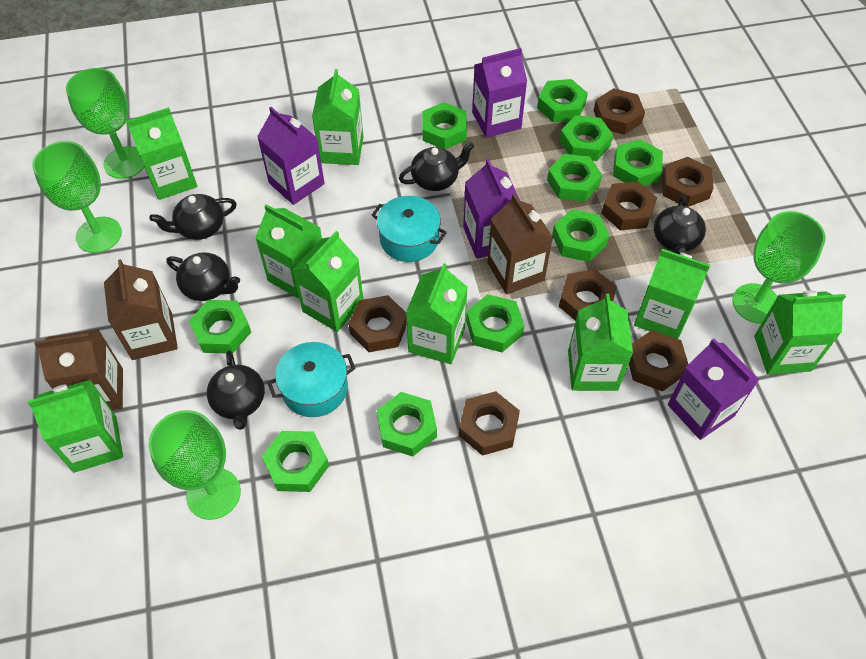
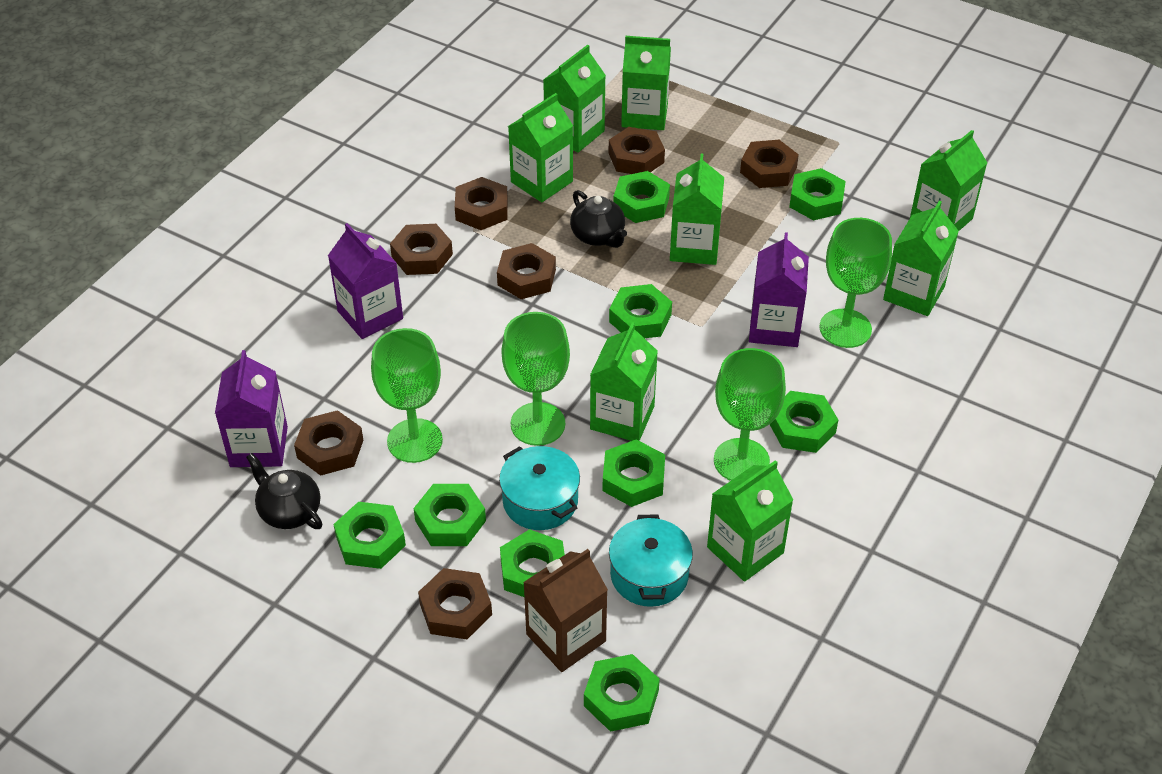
black teapot: [149,194,237,240] [167,252,240,301] [207,350,265,430] [399,142,474,191] [654,194,706,254] = 5 -> [246,453,322,529] [570,190,627,248] = 2
brown carton: [34,329,123,410] [104,259,178,360] [487,193,553,295] = 3 -> [523,549,608,672] = 1
green carton: [28,379,123,473] [126,107,197,200] [255,204,322,299] [293,231,363,332] [312,69,363,165] [406,263,468,364] [568,294,633,391] [634,249,710,339] [754,290,846,375] = 9 -> [508,93,573,202] [543,45,606,153] [590,322,658,441] [621,36,671,130] [670,154,724,265] [707,460,793,582] [883,201,959,316] [910,130,987,231] = 8
green nut: [189,300,251,353] [262,431,329,492] [377,392,437,457] [422,102,467,149] [466,294,524,352] [537,79,588,122] [547,154,602,202] [552,209,609,262] [560,115,613,161] [613,139,663,186] = 10 -> [333,502,406,569] [414,484,486,546] [500,529,565,597] [584,654,660,732] [602,439,665,507] [609,284,672,338] [613,171,670,223] [769,391,838,453] [789,168,846,221] = 9
purple carton: [257,107,325,205] [463,159,520,259] [472,48,527,138] [668,339,760,440] = 4 -> [215,350,288,467] [328,223,403,339] [749,232,809,347] = 3

